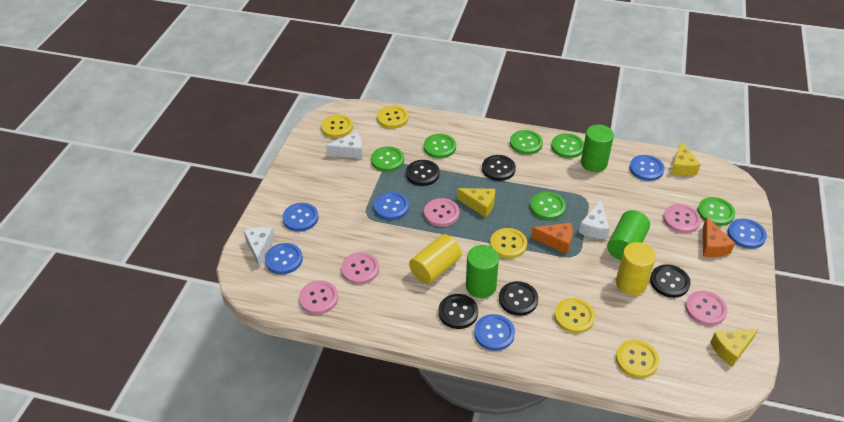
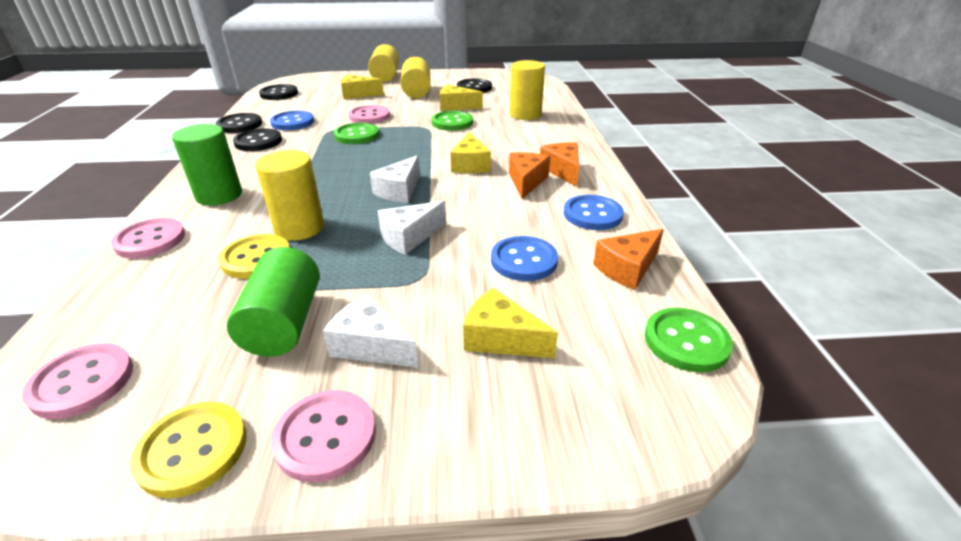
black button: [406,160,440,186] [439,294,478,329] [482,155,516,181] [499,281,538,316] [650,264,690,298] = 5 -> [216,113,262,133] [233,128,282,151] [259,84,298,100] [457,79,492,93] = 4
blue button: [265,243,303,274] [282,203,319,232] [374,192,409,220] [474,314,515,351] [629,155,665,181] [727,219,767,249] = 6 -> [270,111,314,130] [491,236,558,281] [564,195,624,230] = 3
green button: [371,146,404,172] [424,134,456,159] [510,130,543,155] [530,192,566,220] [551,133,584,158] [697,197,735,226] = 6 -> [334,123,379,144] [431,111,473,131] [645,308,733,372] = 3
green cylinder: [466,245,499,298] [581,125,614,172] [607,210,650,260] = 3 -> [172,124,242,206] [227,247,320,357] = 2
orange cheese: [531,223,573,254] [703,217,735,257] = 2 -> [509,152,550,199] [540,142,579,187] [593,229,664,290] = 3
pink button: [299,280,338,314] [341,252,379,284] [424,198,460,227] [663,204,701,233] [685,291,727,326] = 5 -> [22,343,133,419] [111,218,185,259] [271,390,376,482] [348,105,390,124] = 4
yellow button: [321,114,353,138] [377,106,409,129] [490,228,527,259] [554,298,595,333] [616,340,659,378] = 5 -> [130,402,247,498] [218,234,289,279] = 2
yellow cheese: [457,188,495,218] [671,141,701,176] [710,329,758,367] = 3 -> [341,75,384,99] [440,85,483,111] [450,132,491,173] [463,288,558,358] = 4
yellow cylinder: [409,234,462,284] [616,242,656,295] = 2 -> [255,150,324,241] [368,44,399,82] [400,57,431,98] [510,60,545,120] = 4

